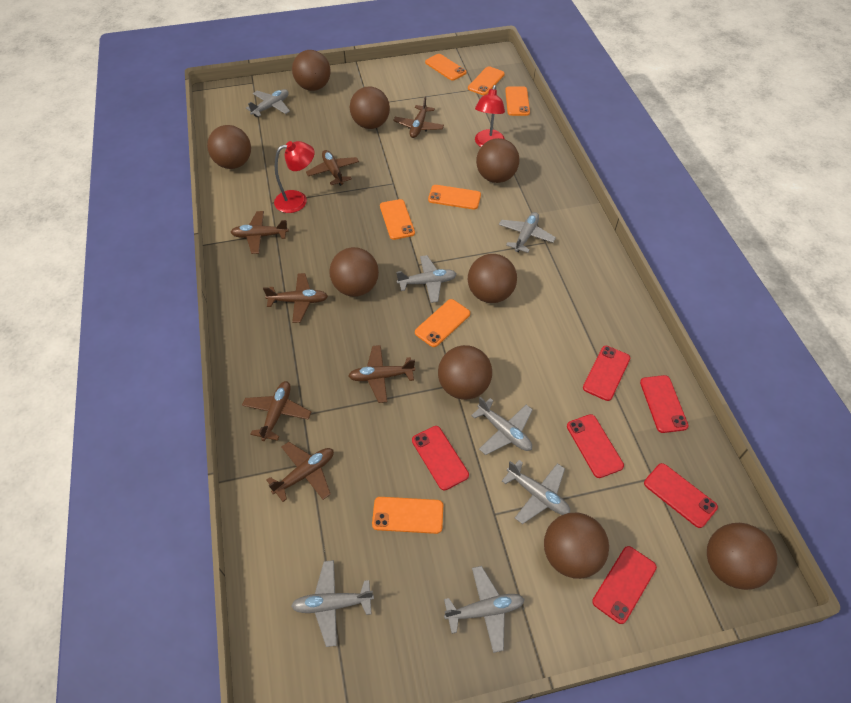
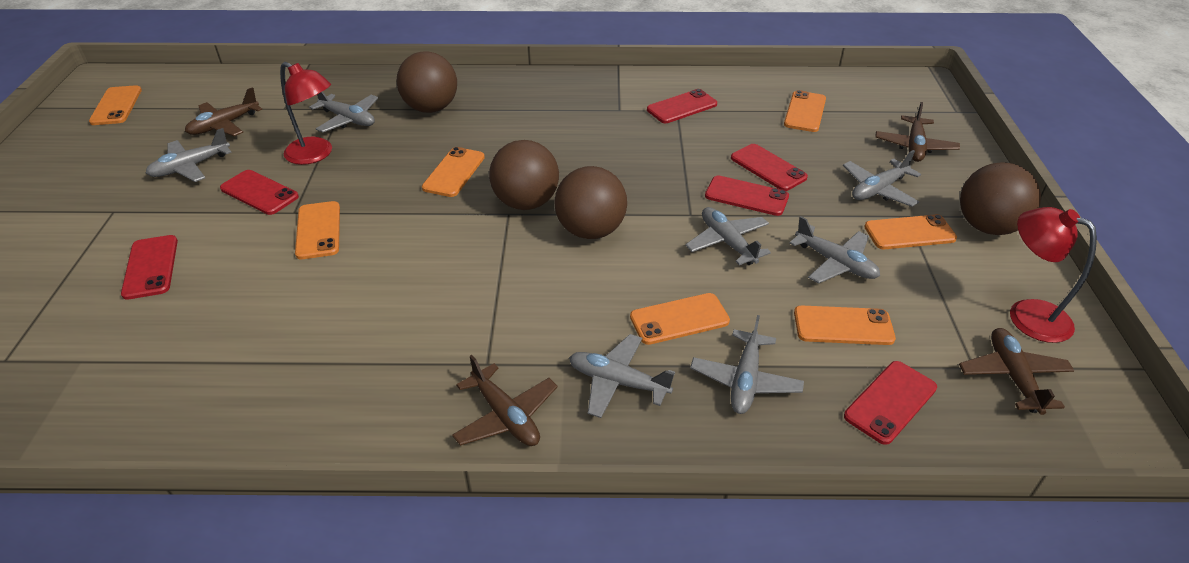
brown ball: [207,125,251,169] [292,50,331,91] [329,247,379,297] [350,87,390,129] [438,345,492,400] [468,254,517,303] [476,138,520,183] [544,513,609,579] [707,523,777,590] = 9 -> [396,51,457,113] [489,140,559,210] [554,166,627,239] [960,162,1041,235] = 4
brown plane: [231,211,289,254] [242,381,311,441] [263,273,328,323] [267,442,334,502] [306,150,359,186] [348,345,415,403] [393,96,444,138] = 7 -> [185,87,262,136] [452,355,558,446] [875,102,960,162] [959,328,1074,415] = 4

